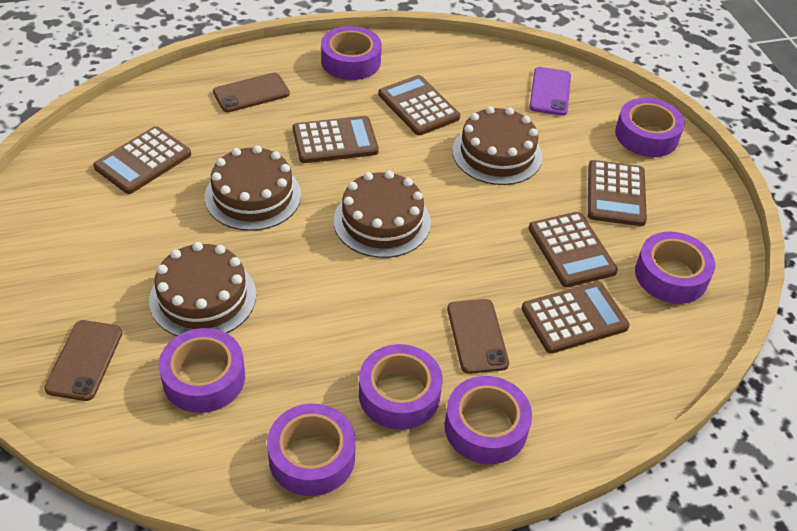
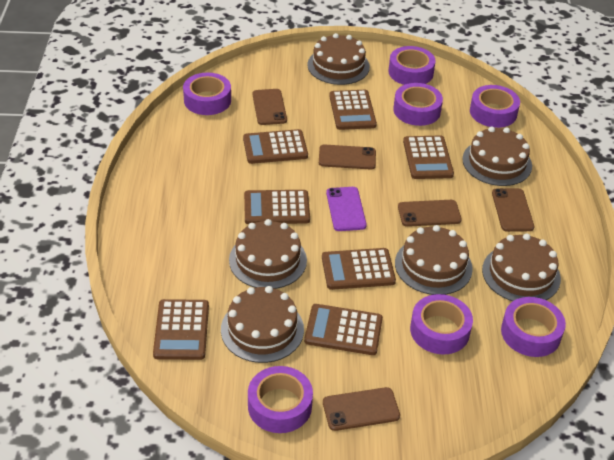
brown cake: [149,242,256,336] [205,145,301,231] [334,171,431,258] [452,106,543,185] = 4 -> [221,286,304,363] [229,219,307,289] [307,33,370,85] [395,225,473,295] [462,127,532,186] [482,234,561,301] = 6
brown calculator: [93,126,191,194] [292,116,379,163] [378,75,460,135] [521,282,630,354] [528,212,618,287] [588,160,647,226] = 6 -> [153,299,209,360] [243,129,308,164] [244,190,310,224] [304,304,383,355] [322,248,396,290] [329,90,377,130] [403,136,454,179] = 7
brown phone: [44,320,123,401] [213,73,290,112] [447,299,509,374] = 3 -> [252,89,287,125] [319,145,376,169] [323,387,400,431] [398,200,462,227] [492,188,534,232] = 5

